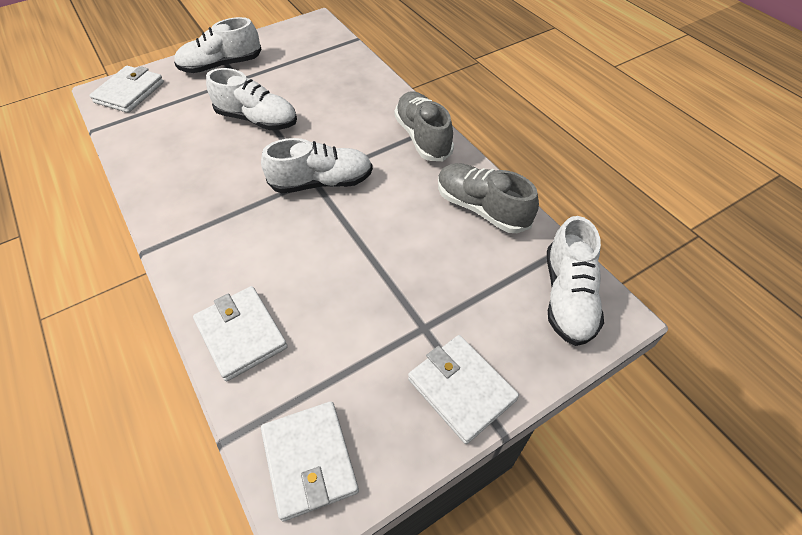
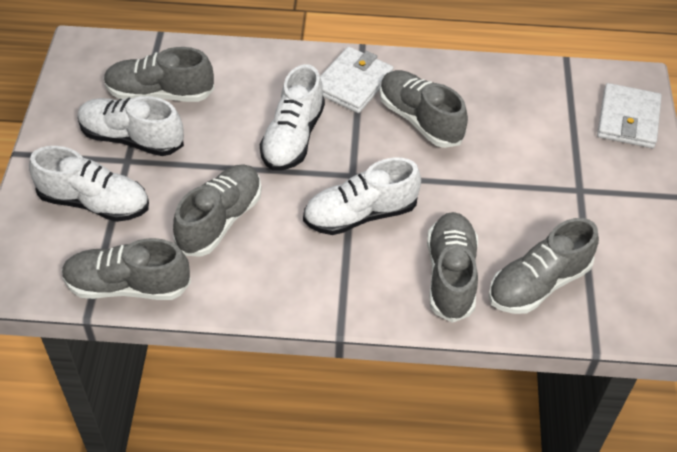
grey shoe: [394,91,454,161] [438,163,539,233] = 2 -> [62,238,191,300] [104,47,215,102] [173,164,262,257] [379,70,468,148] [427,212,478,323] [488,218,599,314] = 6
white wallet: [89,66,164,113] [193,286,288,381] [261,401,359,521] [408,335,519,444] = 4 -> [320,47,394,113] [597,83,662,148] = 2

